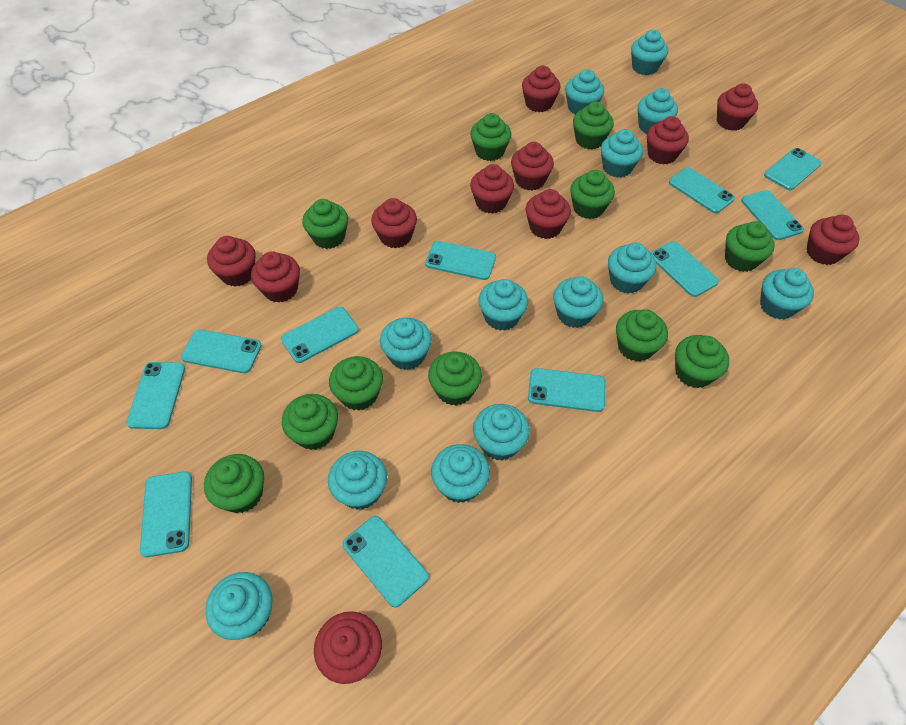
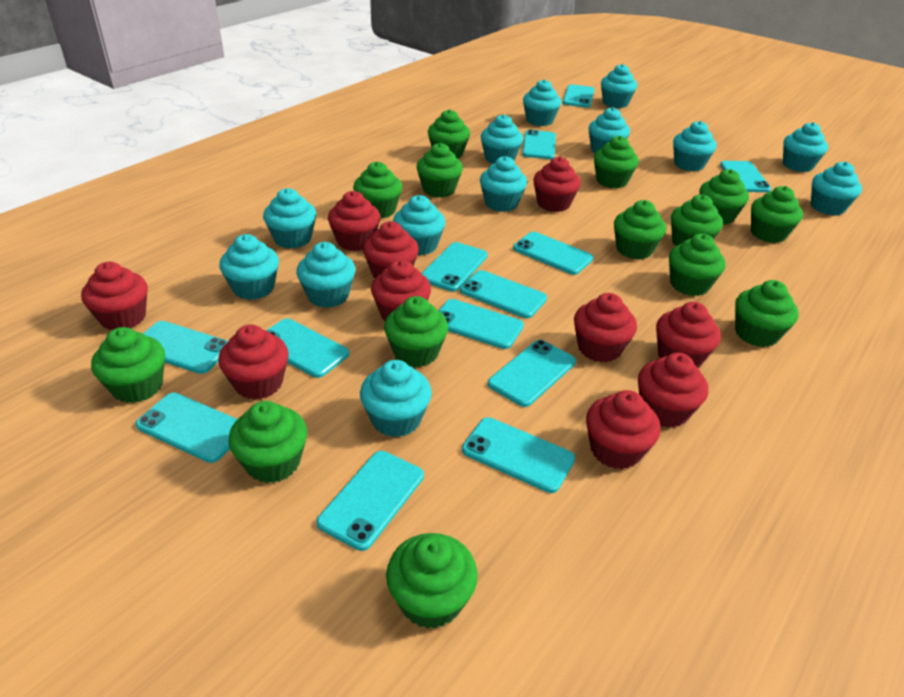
green cupcake: [204,454,264,513] [282,394,338,450] [302,199,348,249] [329,356,383,411] [428,351,482,406] [470,113,511,161] [570,170,615,219] [573,102,614,149] [616,310,668,362] [675,335,729,388] [725,221,775,272] = 11 -> [91,327,165,403] [228,401,307,483] [353,162,402,219] [384,296,448,367] [386,533,478,629] [417,143,463,198] [428,109,470,159] [594,136,639,188] [614,200,666,260] [669,233,726,296] [671,195,723,246] [699,169,749,225] [735,280,799,347] [751,186,803,243] = 14
red cupcake: [207,236,256,287] [251,251,300,303] [314,611,382,684] [371,198,417,248] [470,164,514,214] [511,142,554,190] [522,66,561,112] [526,189,571,239] [647,116,689,165] [717,83,758,131] [807,215,859,265] = 11 -> [81,262,148,330] [218,325,289,400] [328,191,380,251] [363,221,419,278] [371,259,431,321] [533,157,581,212] [574,293,637,363] [586,390,661,470] [638,352,708,428] [656,302,721,368] = 10
turquoise phone: [126,362,185,429] [140,471,192,557] [181,329,262,373] [281,307,359,363] [342,516,429,607] [425,241,496,280] [528,368,606,412] [651,241,719,297] [669,167,735,213] [741,190,804,240] [764,148,822,190] = 11 -> [135,393,238,463] [143,321,228,374] [266,318,349,378] [317,451,424,551] [421,242,488,291] [439,299,524,349] [460,270,547,318] [462,417,575,493] [488,340,576,407] [513,232,593,275] [522,129,556,159] [563,84,595,108] [720,161,771,192] = 13

